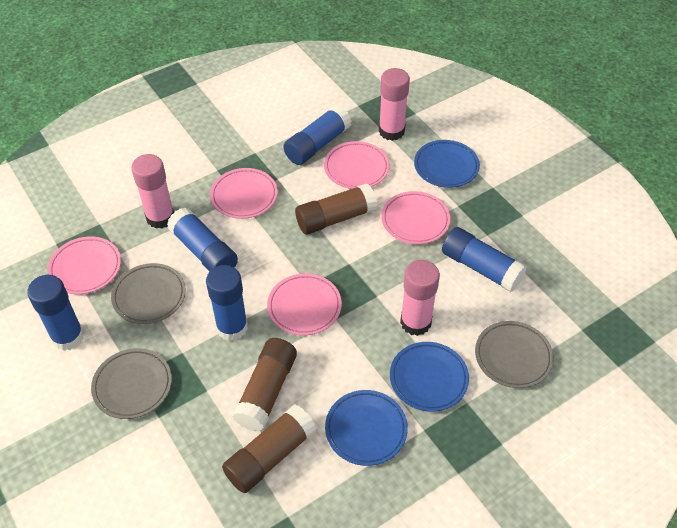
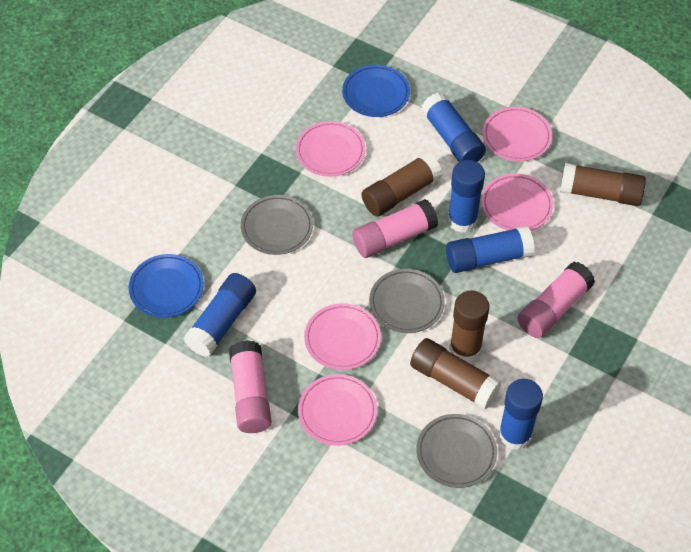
blue plate: [325,390,408,466] [390,342,469,412] [414,140,480,188] = 3 -> [129,254,204,318] [342,65,410,117] = 2
brown glue stick: [222,405,316,493] [232,338,297,432] [295,183,377,234] = 3 -> [361,152,442,216] [410,338,502,410] [449,290,489,362] [560,163,646,206] = 4

